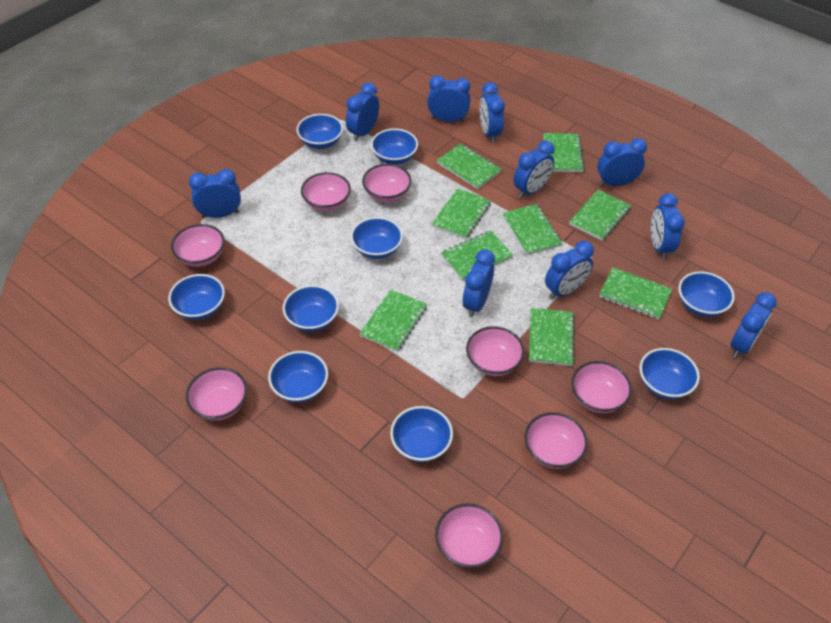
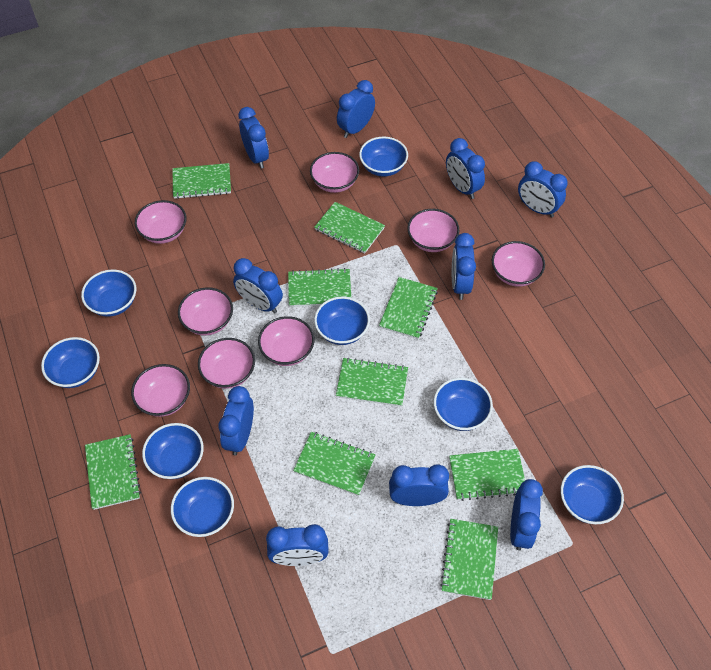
blue bowl: [168,274,225,320] [268,351,328,403] [283,285,339,332] [296,114,343,149] [351,217,403,259] [371,129,418,165] [390,406,453,462] [640,348,700,399] [678,271,735,317] = 9 -> [41,337,100,388] [81,269,136,317] [142,423,204,479] [171,477,234,537] [314,297,370,345] [359,137,408,177] [434,378,493,431] [561,465,624,524] = 8

